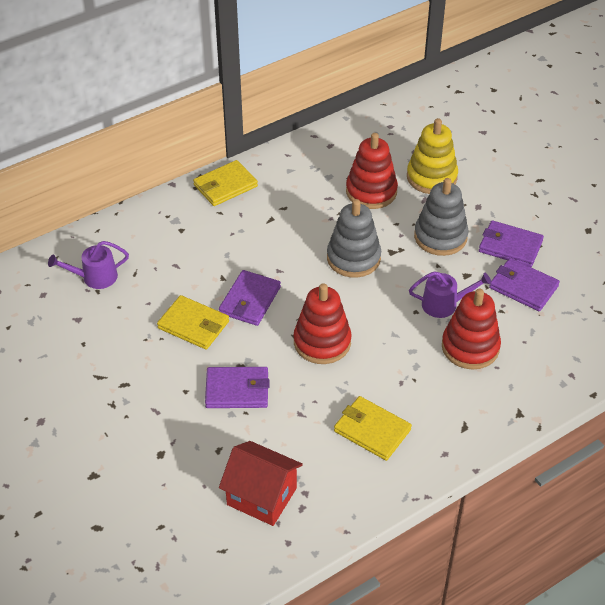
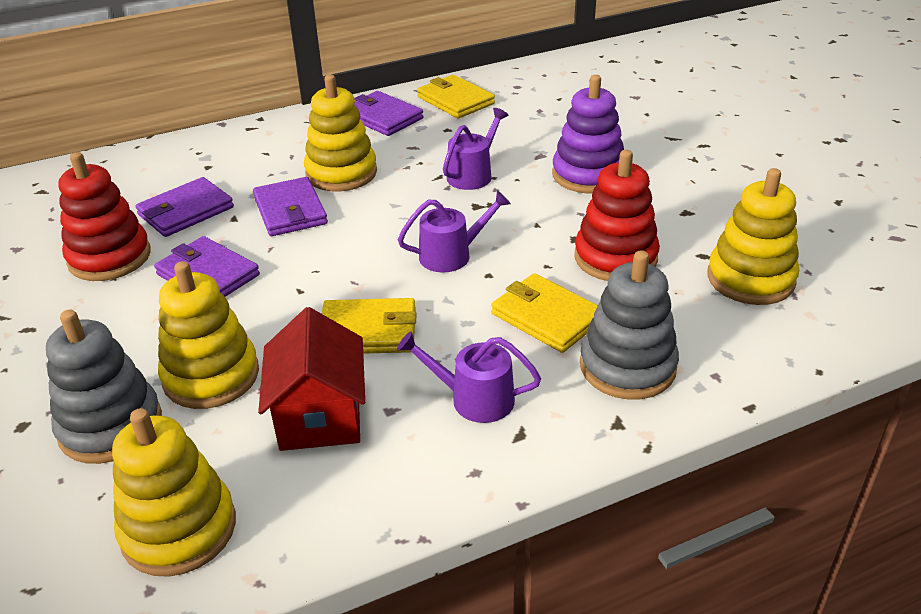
purple stacking toy: none = 0 -> [552,75,624,193] = 1
purple watering can: [48,241,129,289] [409,271,491,318] = 2 -> [397,331,541,423] [398,190,511,273] [443,108,508,190] = 3
red stacking toy: [293,283,352,364] [346,133,398,209] [442,289,501,370] = 3 -> [58,152,151,281] [574,150,660,281] = 2
yellow stacking toy: [407,118,458,194] = 1 -> [112,408,236,577] [158,261,259,409] [304,75,377,192] [707,168,799,305] = 4

